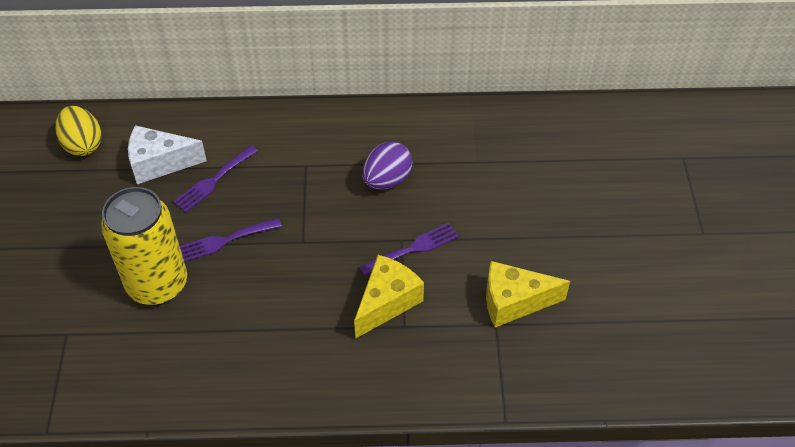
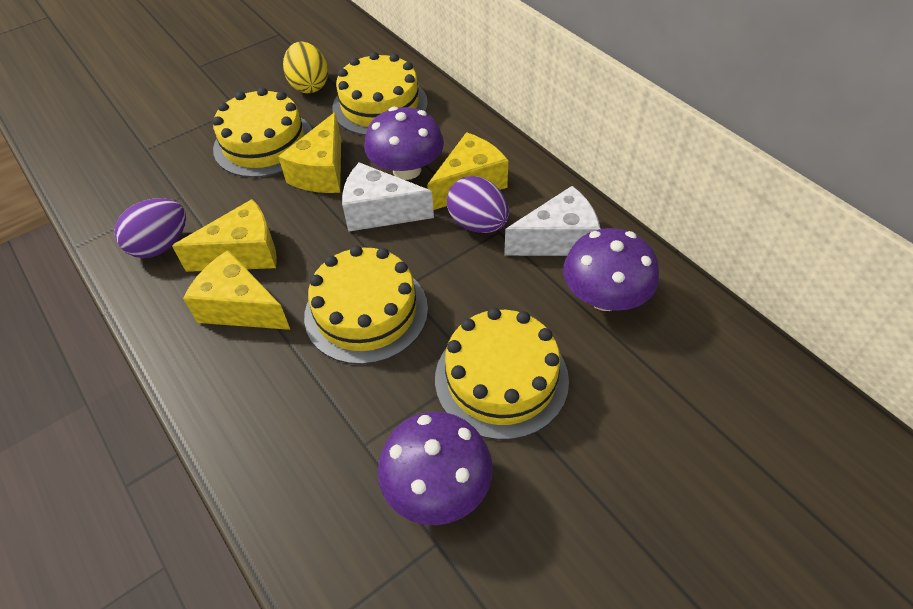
purple egg: [362,142,413,190] = 1 -> [114,198,186,258] [447,176,509,233] = 2
purple fork: [173,146,258,212] [180,218,282,262] [359,222,459,276] = 3 -> none = 0
purple mushroom: none = 0 -> [364,107,444,180] [378,412,493,525] [563,228,659,311] = 3
white cheese: [128,125,207,184] = 1 -> [342,162,434,232] [504,186,601,256] = 2
yellow cake: none = 0 -> [213,87,312,178] [304,246,428,365] [332,52,428,136] [435,308,569,440] = 4
yellow can: [101,187,187,306] = 1 -> none = 0
yellow cheese: [354,255,424,339] [486,261,570,328] = 2 -> [172,199,277,272] [183,250,290,330] [278,112,341,193] [427,132,508,210] = 4

